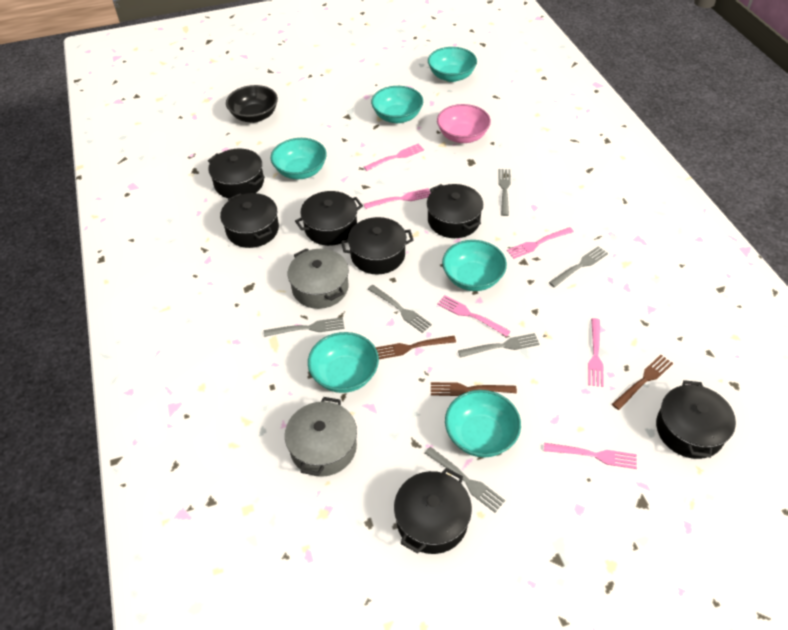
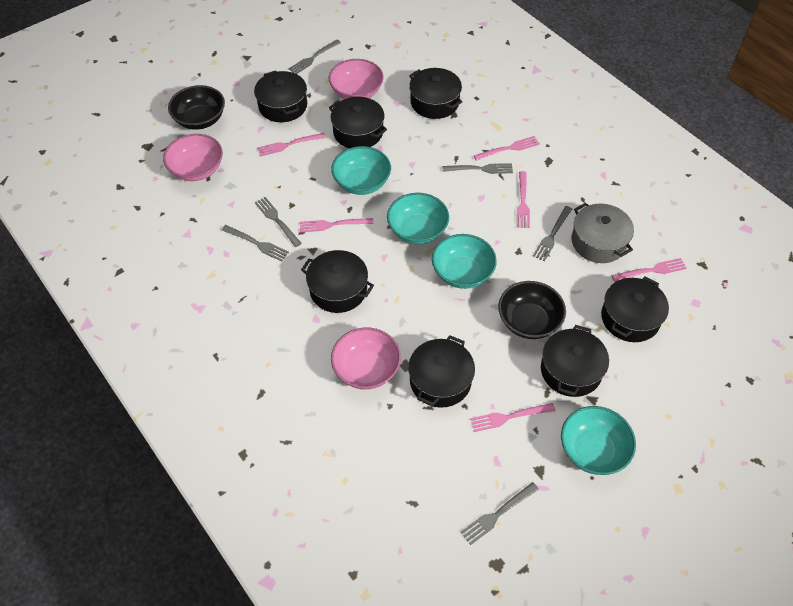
black bowl: [226,85,278,123] = 1 -> [168,85,225,130] [498,281,566,339] = 2
brown fork: [375,336,456,359] [431,382,517,396] [612,355,673,410] = 3 -> none = 0
grey pot: [285,397,357,477] [288,248,349,309] = 2 -> [572,203,634,263] = 1
pink bowl: [437,104,491,143] = 1 -> [163,134,223,181] [329,59,384,99] [331,327,401,390] = 3
turquoise bowl: [271,138,327,179] [308,332,379,393] [371,86,423,123] [428,47,477,82] [442,240,507,291] [445,390,521,458] = 6 -> [331,146,391,195] [387,193,449,244] [432,234,497,289] [561,406,636,475] = 4

